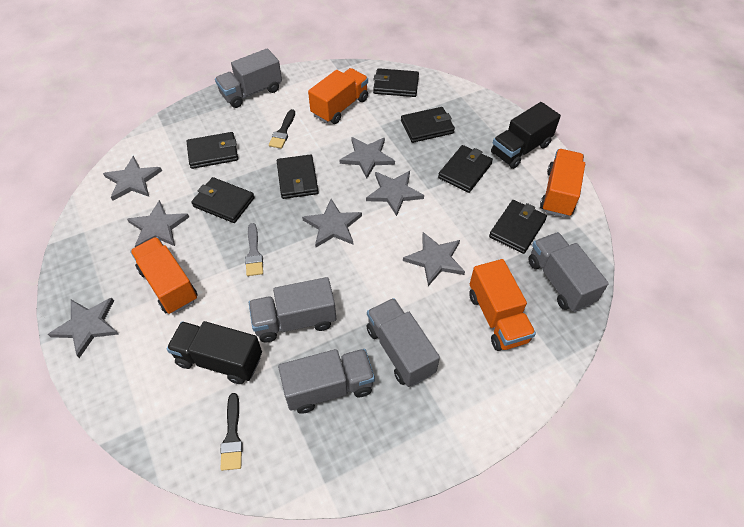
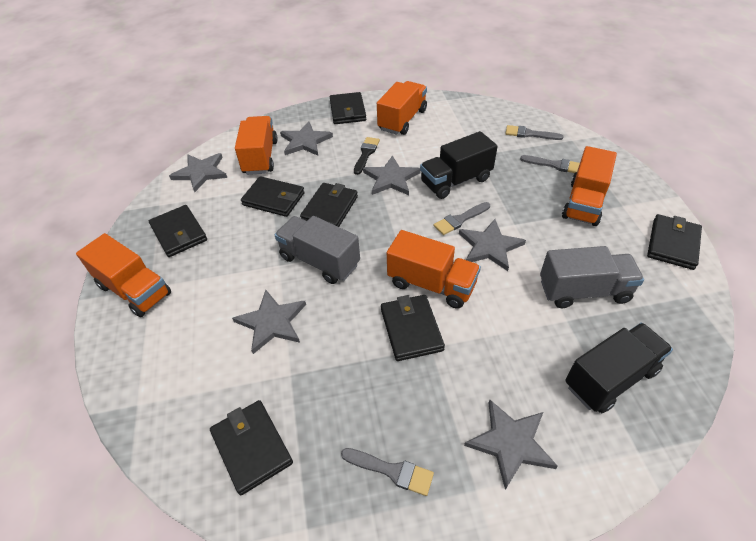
black brush: [220,393,243,471] [269,109,295,149] = 2 -> [354,137,380,175] = 1
grey brush: [245,223,263,276] = 1 -> [341,448,434,496] [434,202,490,235] [505,125,564,140] [520,155,580,173] = 4
grey star: [48,298,119,358] [103,156,162,201] [127,200,189,247] [302,199,362,247] [340,137,395,178] [366,171,424,216] [403,232,465,286] = 7 -> [169,153,227,192] [232,290,306,354] [280,121,333,156] [363,155,421,195] [459,219,526,271] [464,399,558,490] = 6
grey truck: [215,48,282,108] [249,277,336,343] [278,349,375,414] [367,298,440,387] [528,232,609,312] = 5 -> [275,216,360,284] [540,246,644,308] = 2
orange truck: [130,237,197,314] [308,68,368,124] [469,259,536,351] [540,149,585,217] = 4 -> [76,233,171,317] [235,116,278,175] [377,81,427,135] [387,230,481,309] [562,146,617,226] = 5

